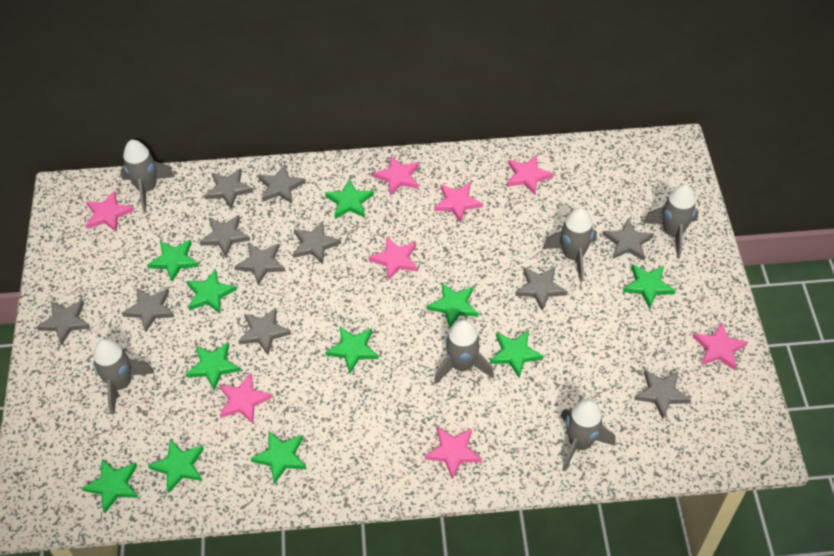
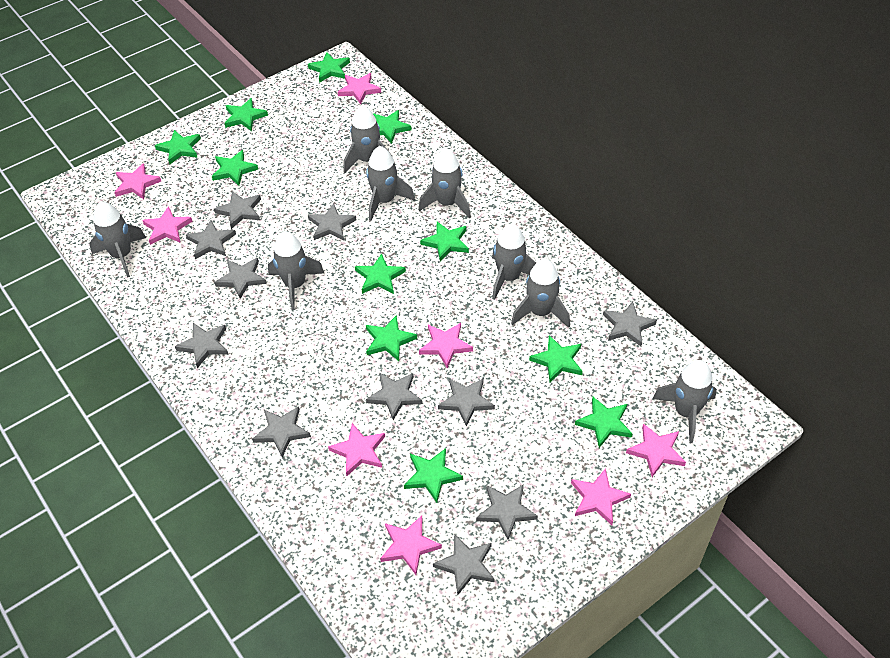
grey rocket: [93,339,154,414] [120,140,175,213] [434,320,494,384] [543,208,597,282] [560,399,616,471] [643,184,699,259] = 6 -> [89,201,146,278] [268,231,324,310] [343,105,392,173] [366,146,415,221] [418,148,471,218] [492,223,536,300] [511,259,570,328] [653,360,717,443] = 8

